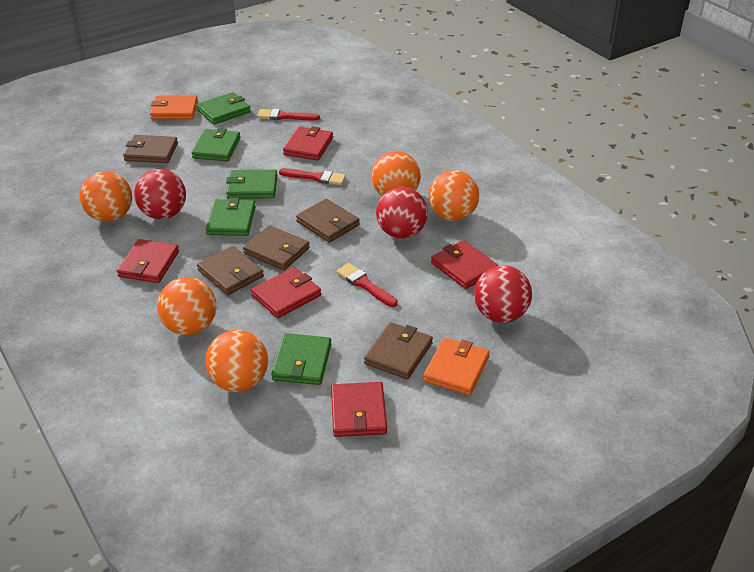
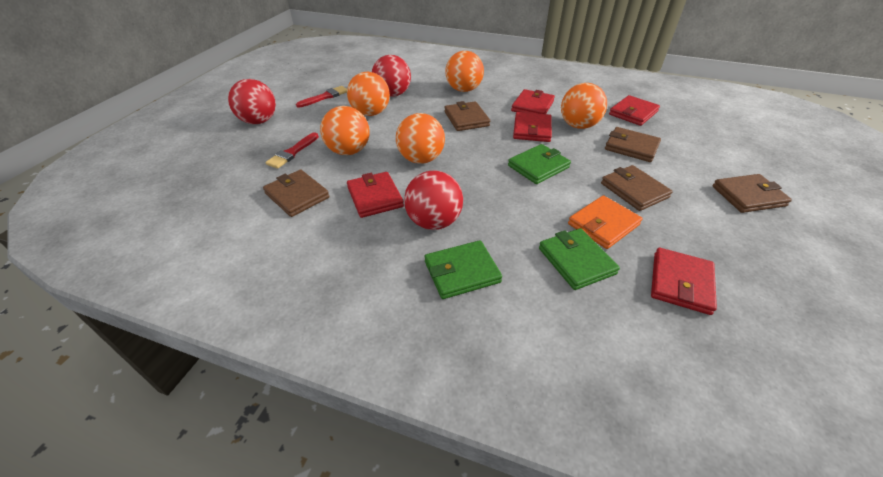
green wallet: [191,128,240,162] [197,92,251,125] [206,197,256,236] [226,170,277,199] [271,333,331,385] = 5 -> [424,240,502,299] [508,144,571,184] [539,228,620,290] = 3
orange wallet: [150,95,198,119] [423,337,490,396] = 2 -> [568,195,643,249] = 1
red brush: [257,109,320,120] [279,168,346,185] [336,263,398,307] = 3 -> [265,132,319,169] [296,86,347,108] = 2

